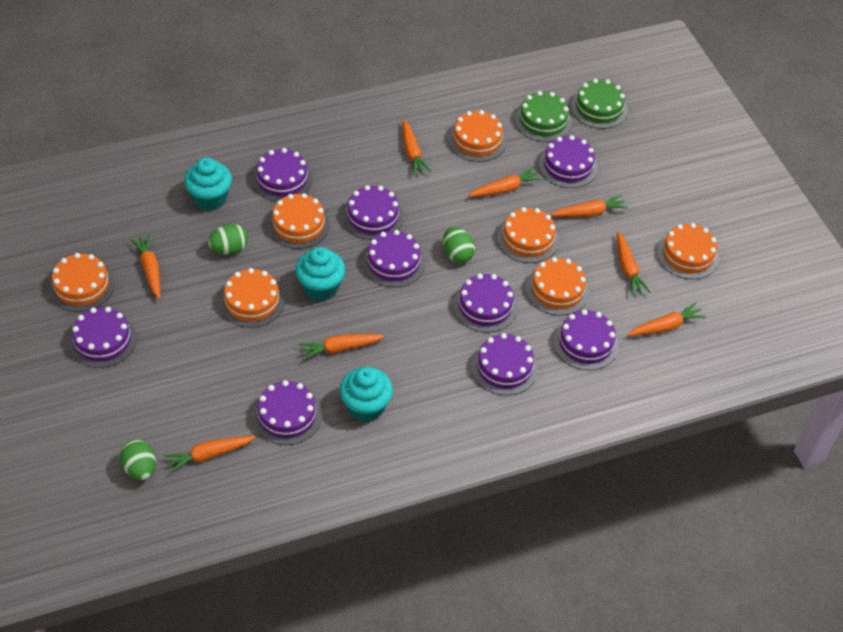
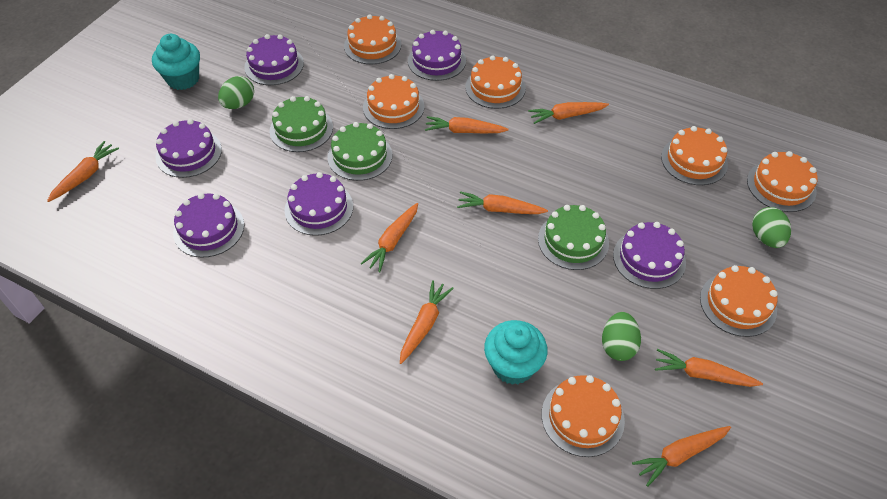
green cake: [515,91,572,142] [571,79,628,129] = 2 -> [270,96,333,152] [327,122,392,181] [538,205,609,270] = 3
purple cake: [69,307,136,368] [252,148,313,202] [253,380,322,445] [343,185,404,240] [363,230,425,287] [454,274,518,332] [472,333,538,395] [539,135,598,188] [554,309,619,370] = 9 -> [156,119,222,178] [173,193,244,257] [244,34,304,85] [284,172,353,236] [408,30,466,81] [613,222,686,289] = 6
turquoise cupcake: [184,157,232,211] [295,247,345,301] [339,367,393,422] = 3 -> [152,34,200,90] [484,320,548,385] = 2

